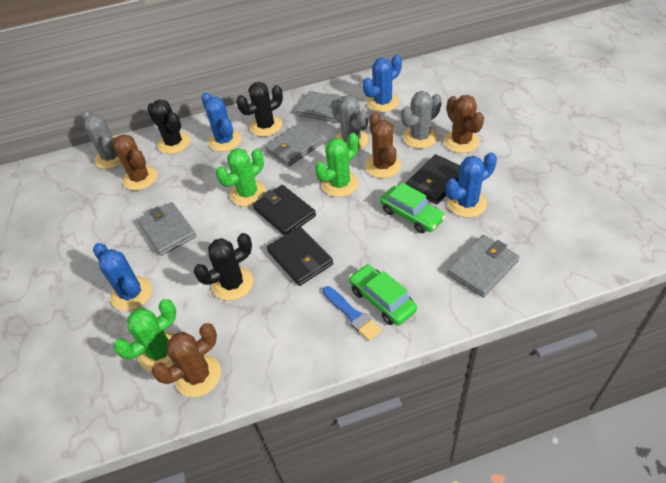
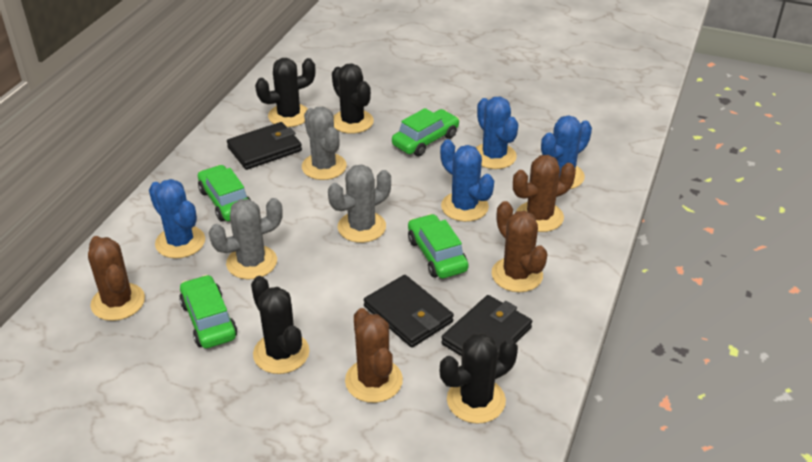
black cactus: [147,99,190,154] [194,233,253,301] [236,82,283,137] = 3 -> [251,276,309,374] [255,58,315,127] [332,63,374,134] [440,333,518,424] = 4
blue brush: [323,286,382,341] = 1 -> none = 0
green cactus: [113,299,176,372] [216,148,266,207] [315,133,359,197] = 3 -> none = 0
green car: [349,264,417,325] [380,183,446,233] = 2 -> [179,275,237,349] [198,165,251,222] [392,108,460,156] [408,214,469,279] = 4
grey wallet: [138,202,196,256] [265,123,324,167] [297,91,343,123] [447,235,520,298] = 4 -> none = 0

